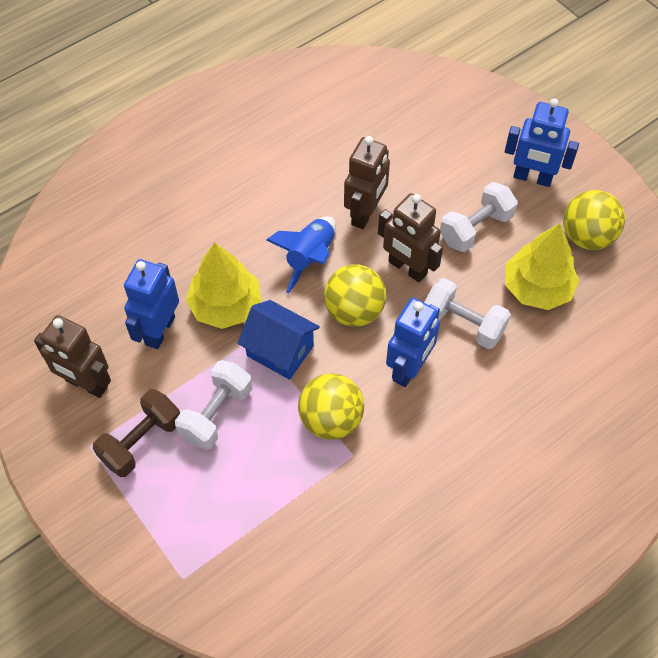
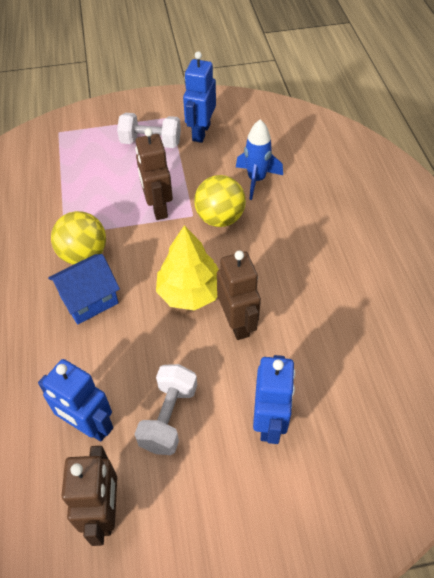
brown dumbbell: [93,389,180,477] = 1 -> none = 0
white dumbbell: [175,360,253,450] [424,278,511,349] [440,182,518,252] = 3 -> [117,113,181,148] [135,364,197,455] = 2
yellow ball: [298,373,364,440] [324,264,386,327] [563,190,625,250] = 3 -> [51,211,106,265] [194,175,246,227] = 2
yellow tree: [186,242,262,329] [505,223,580,310] = 2 -> [156,225,219,310] = 1

